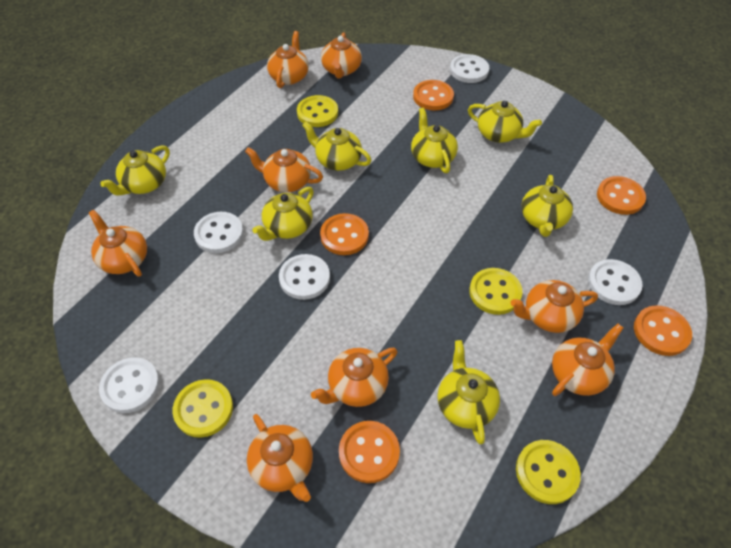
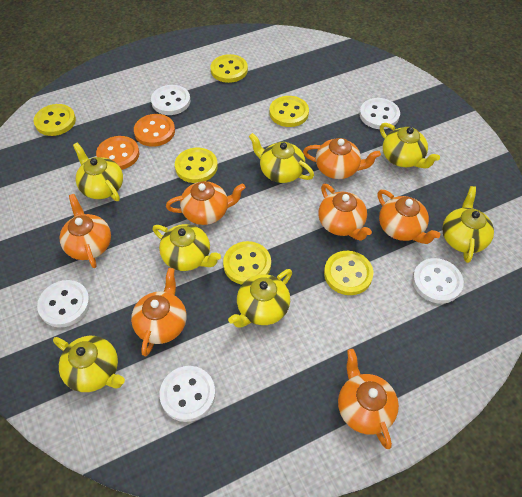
orange button: [320,213,369,255] [339,421,400,483] [413,80,454,111] [597,176,646,215] [634,305,692,356] = 5 -> [96,136,139,170] [134,114,175,147] = 2
orange teapot: [89,210,147,277] [245,147,323,192] [247,414,313,502] [267,31,309,88] [311,348,397,407] [321,32,362,79] [511,280,598,333] [552,324,623,396] = 8 -> [60,194,111,268] [131,268,187,356] [166,181,246,225] [303,138,381,179] [318,184,372,241] [338,349,399,449] [377,190,440,244] = 7
yellow button: [173,379,233,438] [297,95,338,127] [469,268,522,315] [516,440,581,504] = 4 -> [34,104,76,136] [175,148,218,183] [211,54,248,83] [223,241,271,285] [269,96,309,127] [324,251,373,295] = 6

